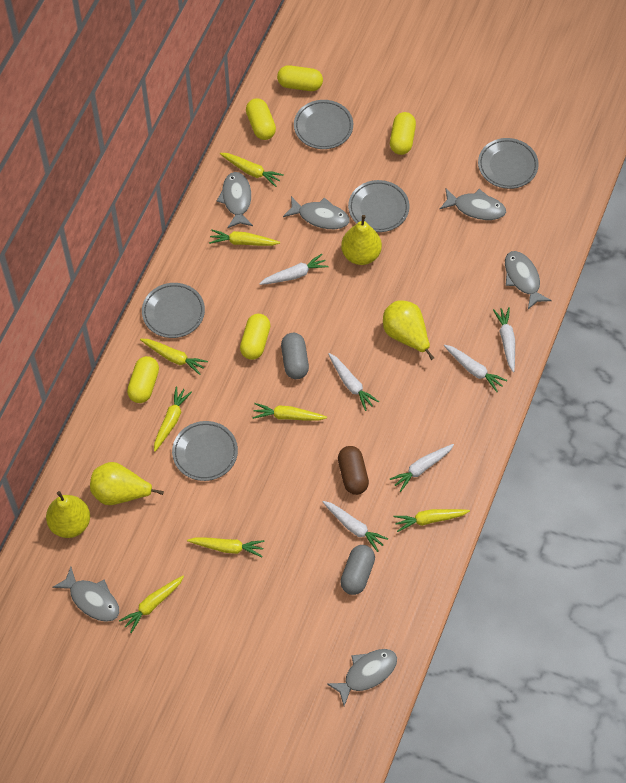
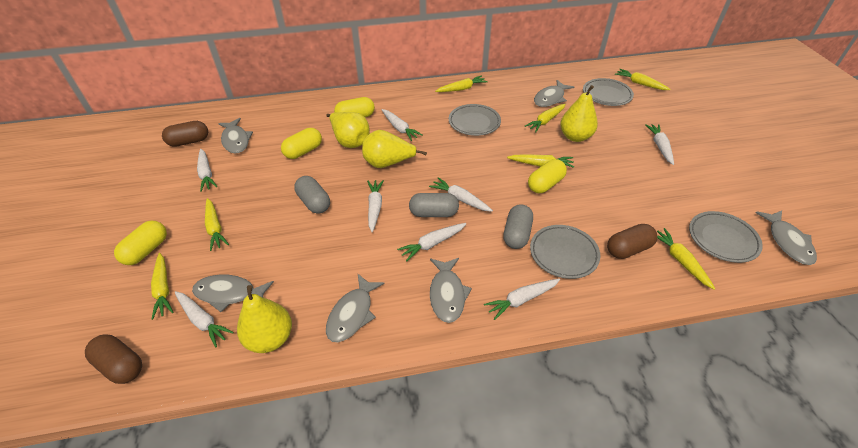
brown capsule: [338,446,369,495] = 1 -> [85,334,142,384] [162,121,208,147] [607,224,657,259] = 3
grey capsule: [281,333,309,379] [340,545,375,595] = 2 -> [294,176,330,214] [409,193,459,217] [503,204,533,249] = 3
grey plate: [142,283,205,338] [172,421,238,481] [294,100,353,149] [348,180,409,232] [478,138,539,189] = 5 -> [449,104,501,136] [530,225,600,279] [583,78,634,106] [689,211,763,263] = 4
white carrot: [259,254,328,285] [323,501,388,552] [329,353,379,411] [390,444,454,492] [444,344,507,392] [493,307,515,372] = 6 -> [175,291,234,347] [197,149,217,192] [367,180,384,232] [382,109,423,141] [397,223,467,261] [429,177,493,212] [484,279,560,320] [645,124,674,165] = 8
yellow capsule: [127,356,159,403] [240,314,270,360] [246,98,276,140] [277,65,323,91] [390,112,416,155] = 5 -> [114,221,167,265] [281,128,322,159] [334,97,375,117] [528,159,567,193] = 4
yellow carrot: [119,576,184,633] [140,339,208,375] [154,386,192,452] [187,537,265,557] [209,229,280,246] [220,153,284,187] [253,403,327,421] [393,509,470,532] = 8 -> [151,253,174,320] [205,198,229,251] [435,75,488,92] [507,154,575,168] [524,104,566,132] [615,69,670,90] [657,228,715,290] = 7

